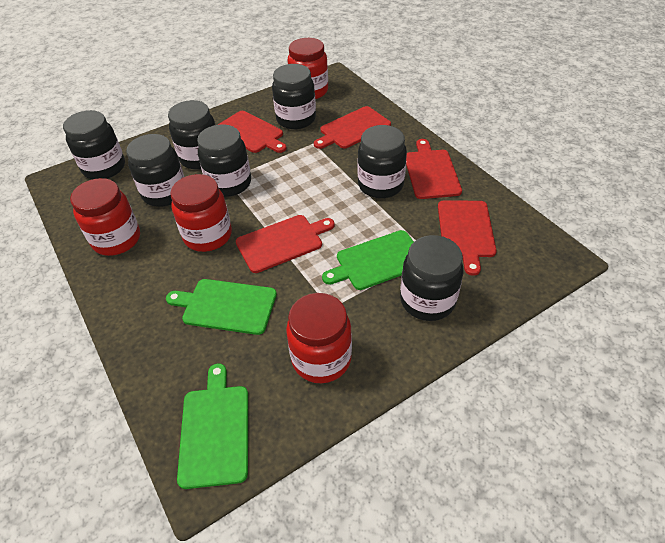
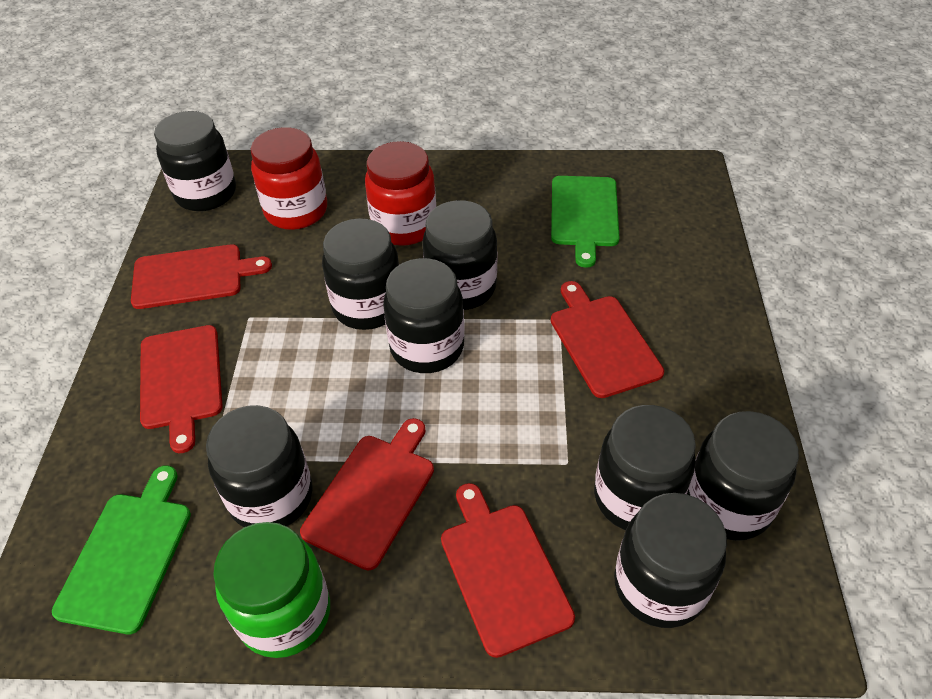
black jar: [63,110,125,179] [126,134,184,207] [168,100,215,170] [197,124,251,197] [272,64,316,129] [358,125,407,198] [400,235,464,321] = 7 -> [154,111,236,211] [206,405,313,527] [322,218,399,330] [383,258,464,373] [422,200,497,310] [594,405,696,530] [614,493,727,628] [687,411,799,541] = 8
green cutting board: [166,279,277,335] [177,363,248,489] [322,230,414,290] = 3 -> [52,465,191,634] [551,176,620,268] = 2
green jar: none = 0 -> [213,522,330,658] = 1
red jar: [70,178,140,256] [170,174,232,252] [286,293,352,383] [287,38,328,99] = 4 -> [251,127,327,230] [365,141,436,246] = 2

